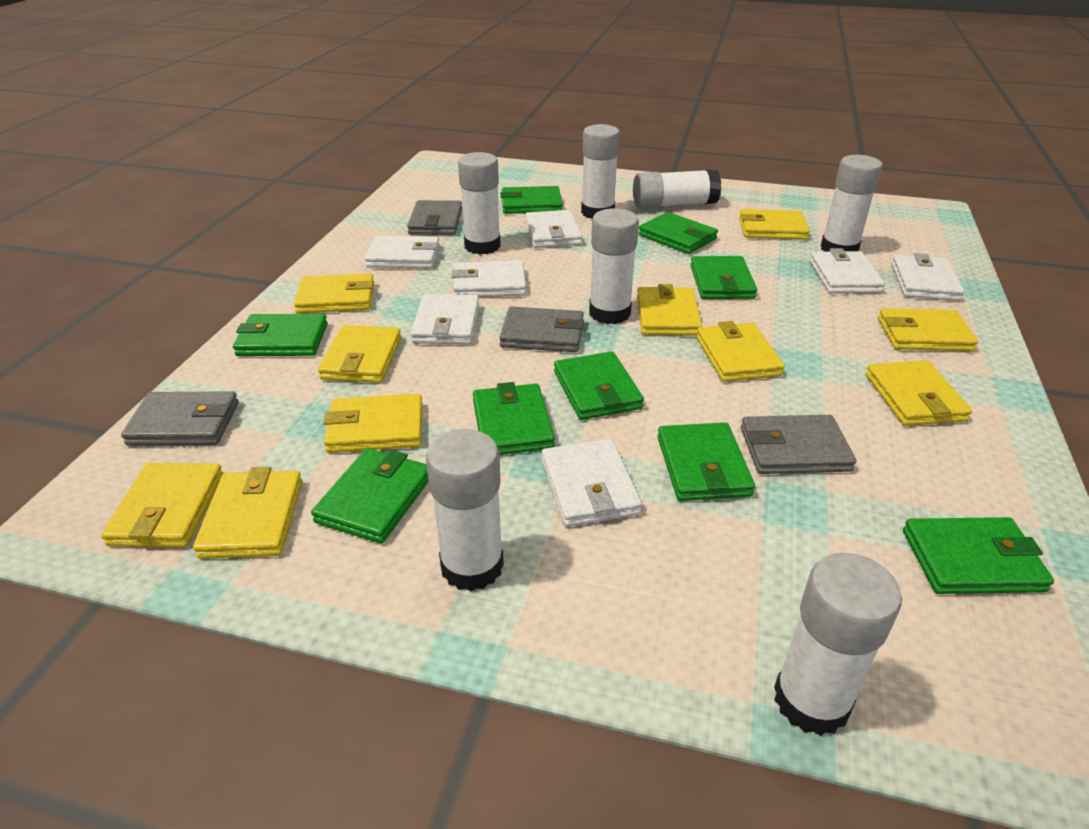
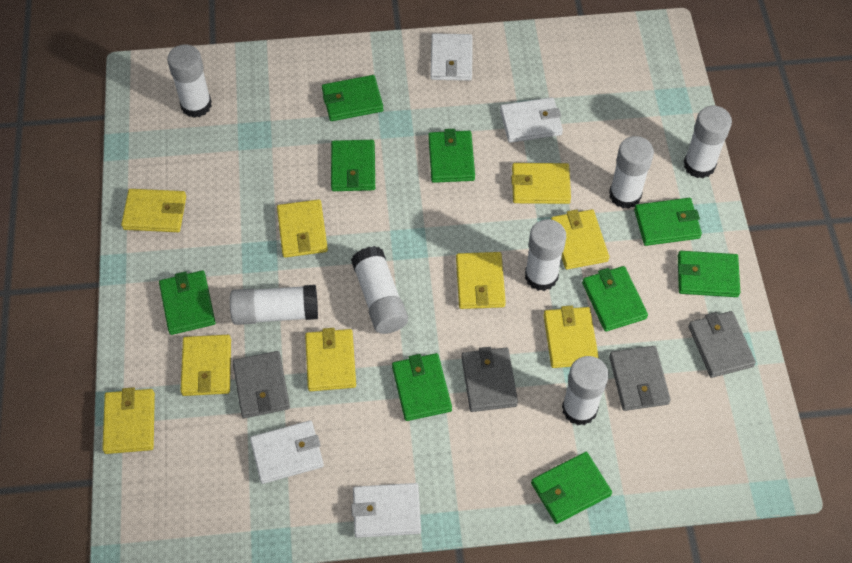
white wallet: [365,235,440,269] [411,294,479,344] [452,261,526,297] [525,210,582,248] [542,439,642,527] [809,248,885,294] [891,253,965,301] = 7 -> [250,420,324,484] [351,483,421,538] [430,33,473,81] [500,97,563,143] = 4
yellow wallet: [101,463,223,547] [193,467,302,559] [294,273,374,314] [318,325,401,383] [323,394,423,453] [637,284,702,336] [696,321,785,382] [739,209,810,240] [865,360,972,426] [878,308,978,351] = 10 -> [102,387,155,454] [121,189,186,232] [180,335,231,396] [277,199,328,258] [305,328,356,391] [456,252,506,309] [511,163,571,204] [543,305,599,368] [551,209,609,269] = 9

